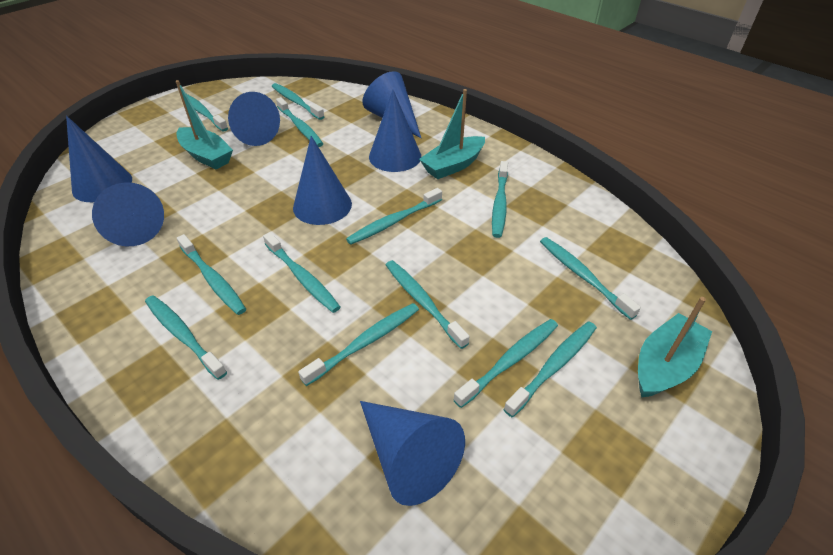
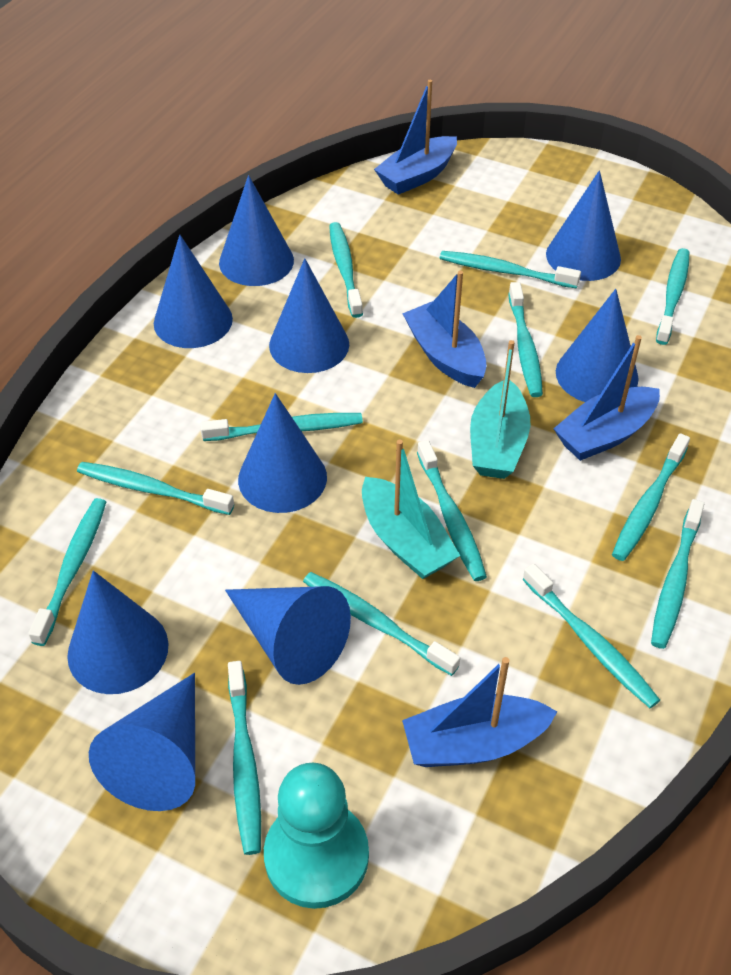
blue boat: none = 0 -> [374,80,457,195] [402,271,487,388] [402,657,558,767] [553,335,660,461] = 4
blue cone: [66,116,132,202] [92,182,164,246] [228,92,280,146] [293,136,352,225] [360,401,465,506] [362,71,421,138] [369,90,421,172] = 7 -> [67,571,169,694] [89,673,195,811] [154,235,233,348] [219,175,294,286] [225,586,351,685] [238,393,327,513] [269,258,349,373] [546,170,621,281] [556,289,639,402] = 9
turquoise boat: [176,80,233,170] [419,89,485,179] [638,297,712,398] = 3 -> [362,439,460,579] [470,340,530,479] = 2
turquoise pawn: none = 0 -> [264,763,369,909] = 1

